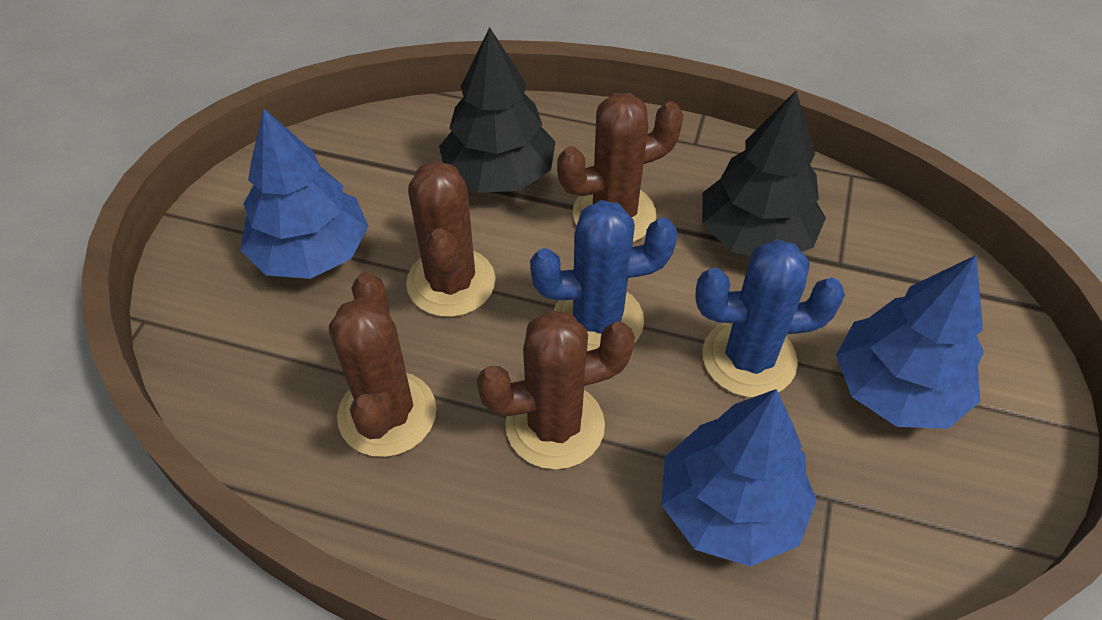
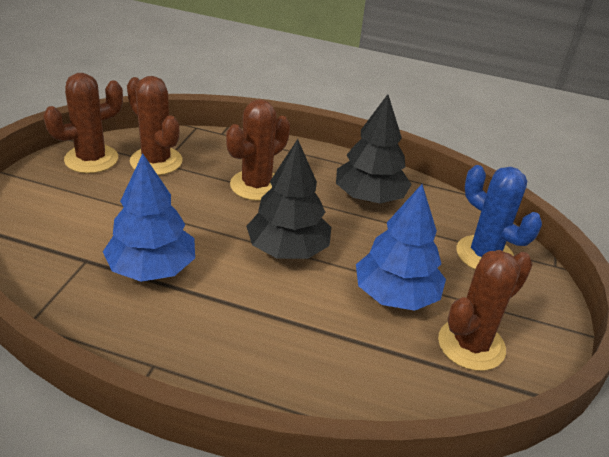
blue cactus: [530,200,678,351] [695,239,845,398] = 2 -> [457,165,542,270] = 1
blue tree: [241,108,369,279] [662,389,817,566] [836,255,984,429] = 3 -> [103,153,195,282] [356,184,446,311] = 2

